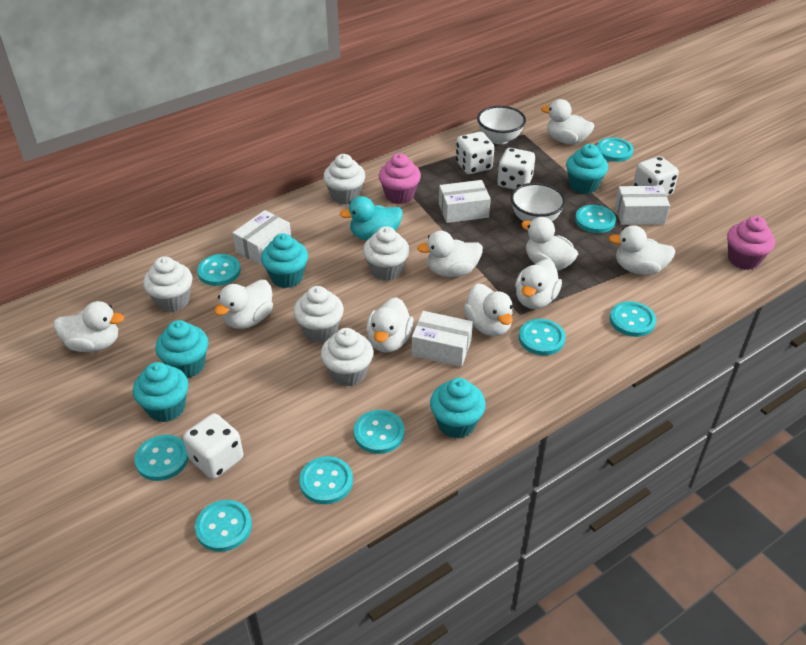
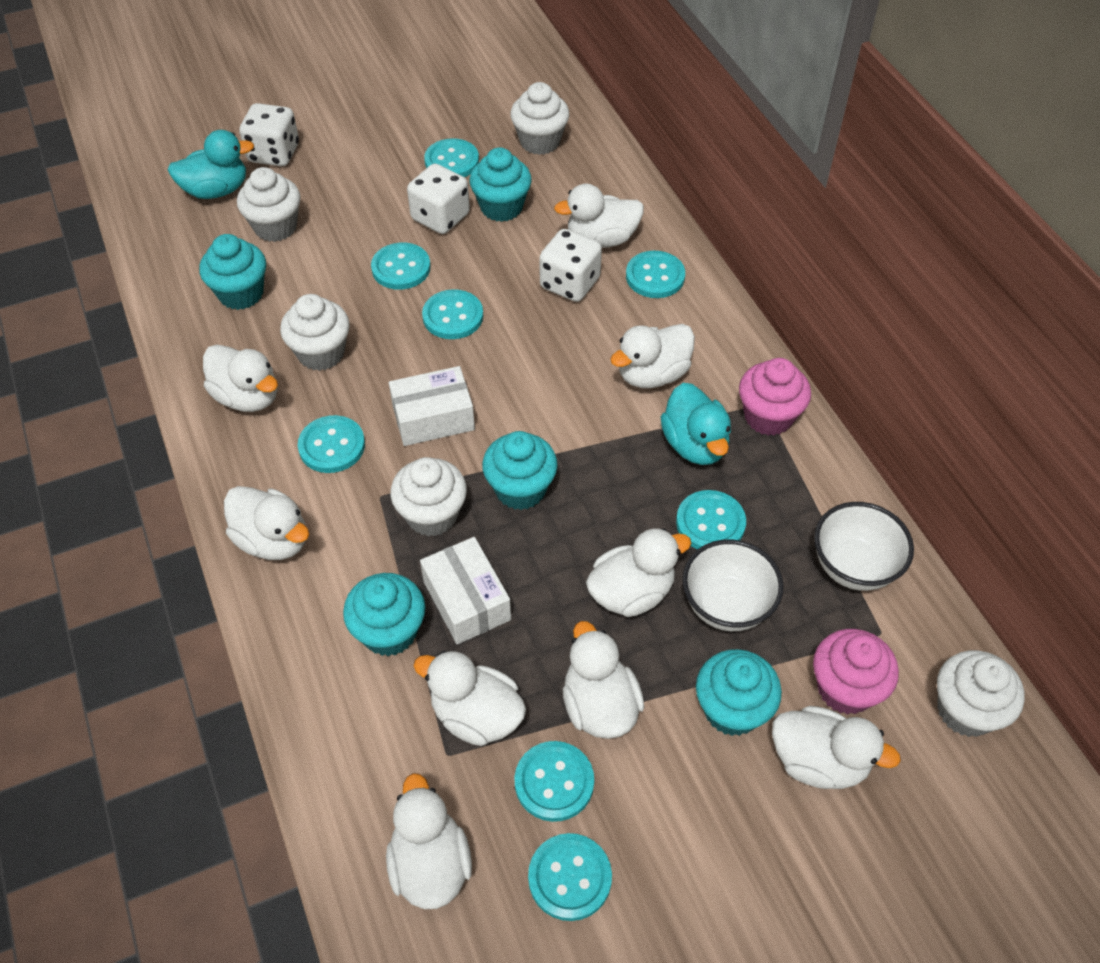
turquoise button: [134,435,189,481] [195,500,252,552] [197,254,241,286] [299,456,353,504] [354,410,405,454] [519,319,565,355] [575,205,616,233] [597,137,634,162] [610,301,656,337] = 9 -> [298,415,365,473] [371,243,431,290] [422,289,483,339] [424,138,479,177] [514,741,594,822] [528,833,612,921] [626,251,685,298] [676,490,746,549] = 8
turquoise duck: [340,196,403,241] = 1 -> [168,130,254,199] [660,383,731,465] = 2
white box: [233,210,291,265] [412,311,473,367] [439,180,491,223] [615,186,670,225] = 4 -> [389,366,475,446] [420,537,511,645] = 2
white dice: [183,413,243,479] [456,132,494,174] [497,148,535,190] [633,156,679,196] = 4 -> [239,103,299,166] [407,164,470,234] [539,229,602,302] = 3

